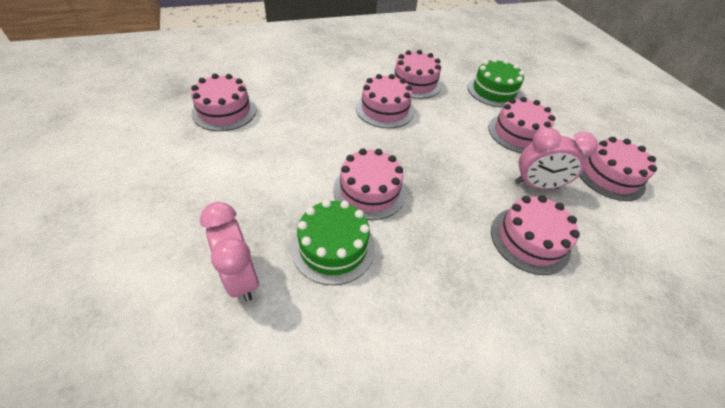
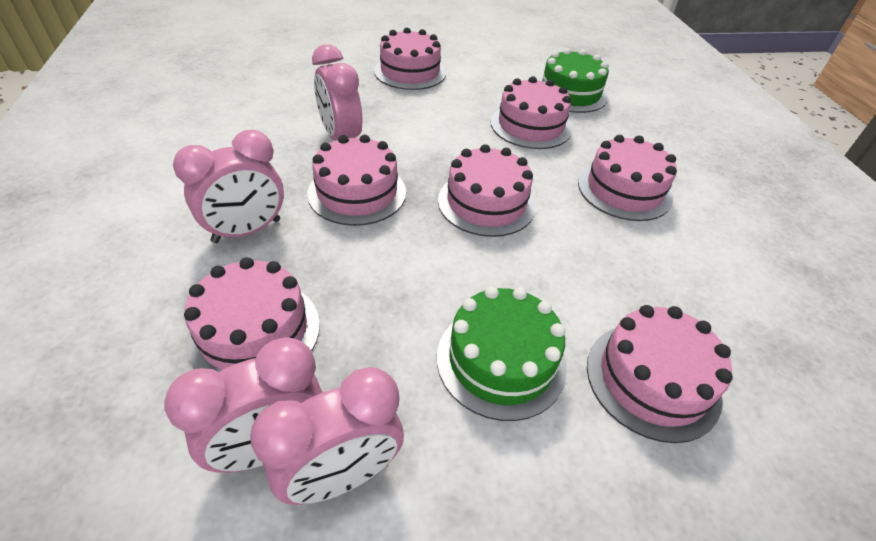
pink clock: [200,202,259,302] [515,127,598,189] = 2 -> [164,337,323,473] [173,130,284,243] [250,367,404,505] [312,44,362,140] = 4

